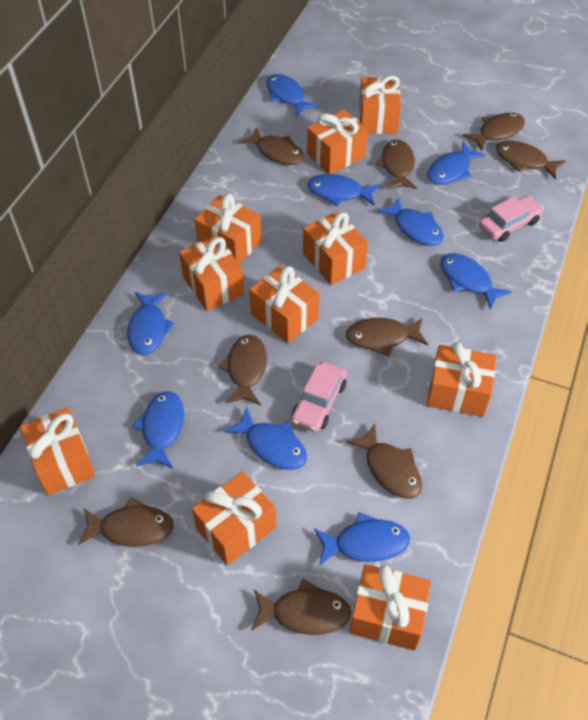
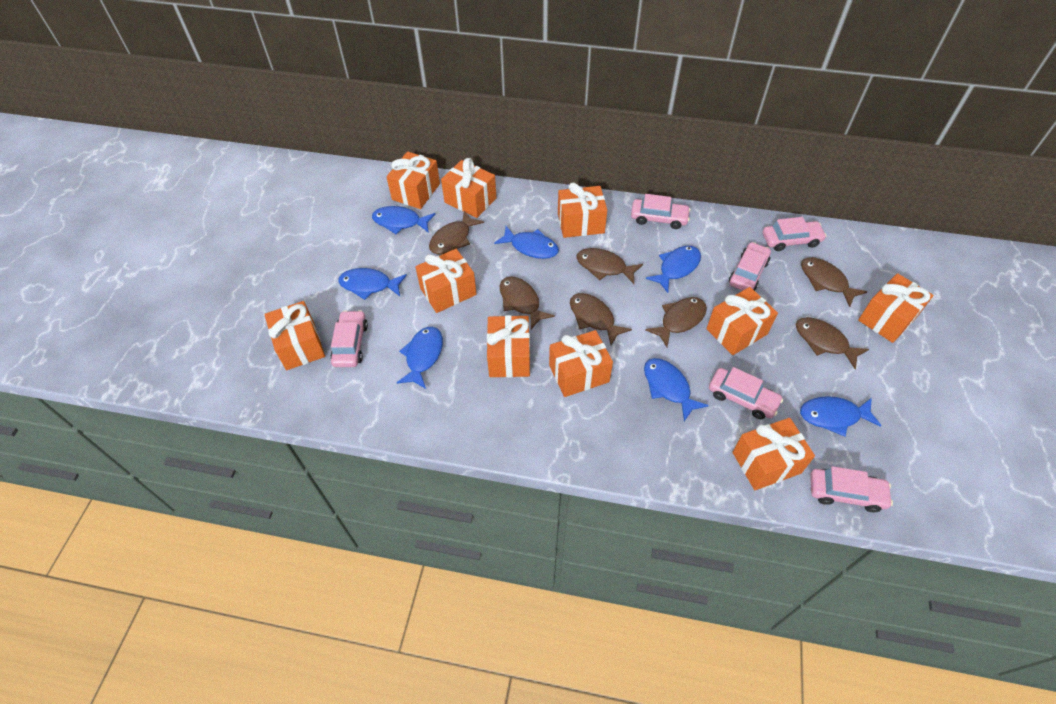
blue fish: [127,292,175,355] [133,391,184,469] [224,407,307,470] [267,74,318,116] [308,174,379,207] [314,512,410,566] [377,197,443,246] [427,142,485,185] [441,253,512,309] = 9 -> [338,268,407,300] [372,206,436,234] [397,327,443,389] [494,226,559,259] [644,358,709,421] [646,246,701,293] [800,396,881,436] = 7
brown fish: [78,497,174,547] [219,335,267,405] [239,127,304,165] [251,579,351,635] [346,317,428,356] [346,424,422,499] [375,139,417,189] [463,113,525,151] [496,141,566,179] = 9 -> [429,211,484,254] [500,276,555,329] [570,293,632,345] [576,248,643,284] [645,297,707,347] [796,317,869,369] [801,257,867,307] = 7
pink car: [291,361,347,432] [479,196,544,242] = 2 -> [330,310,368,367] [631,194,691,229] [709,367,783,419] [729,242,771,291] [763,217,827,251] [810,466,893,512] = 6

